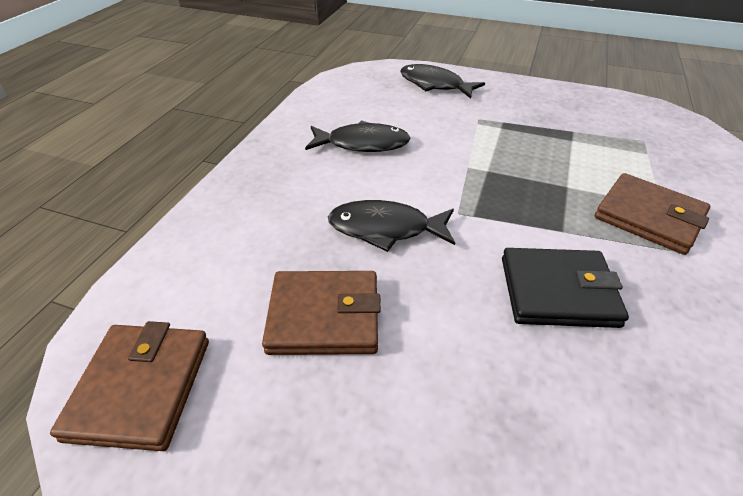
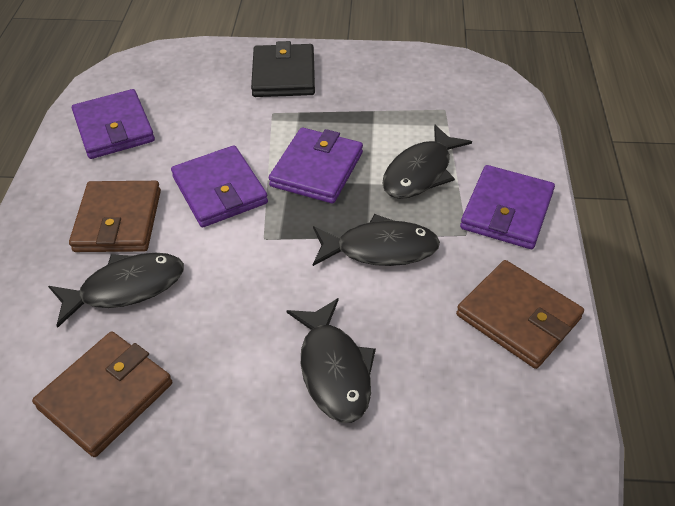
black fish: [305,121,410,152] [328,200,455,252] [400,64,485,99] = 3 -> [48,253,184,328] [287,298,376,423] [313,214,440,266] [382,124,472,199] = 4
purple wallet: none = 0 -> [72,89,155,159] [171,145,268,227] [269,128,363,204] [460,165,555,249] = 4

